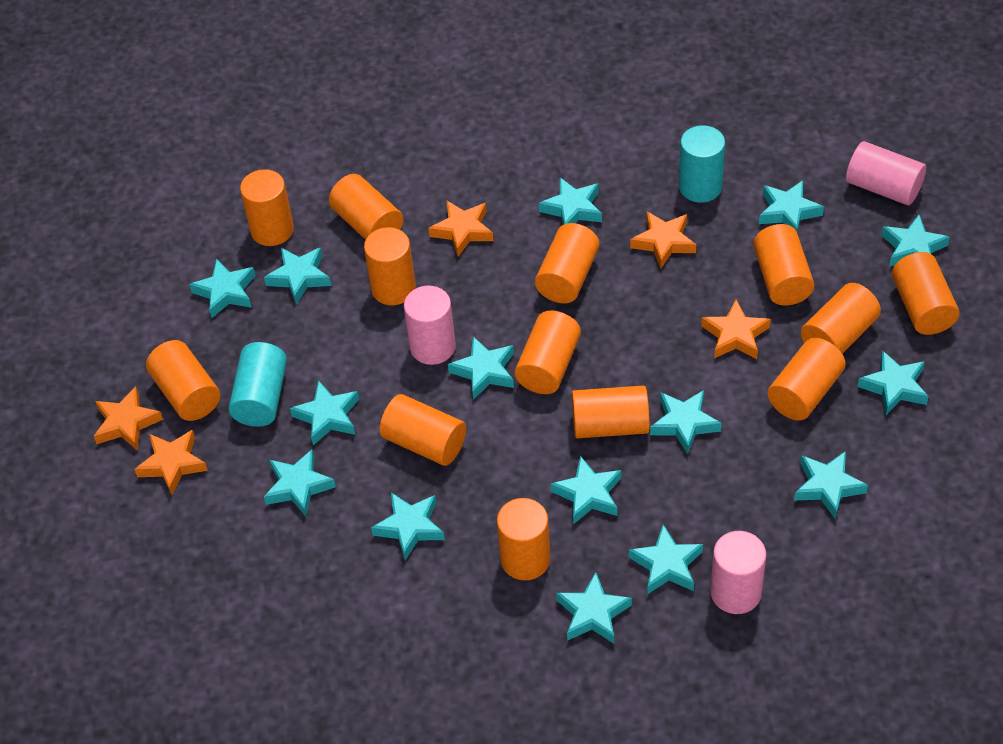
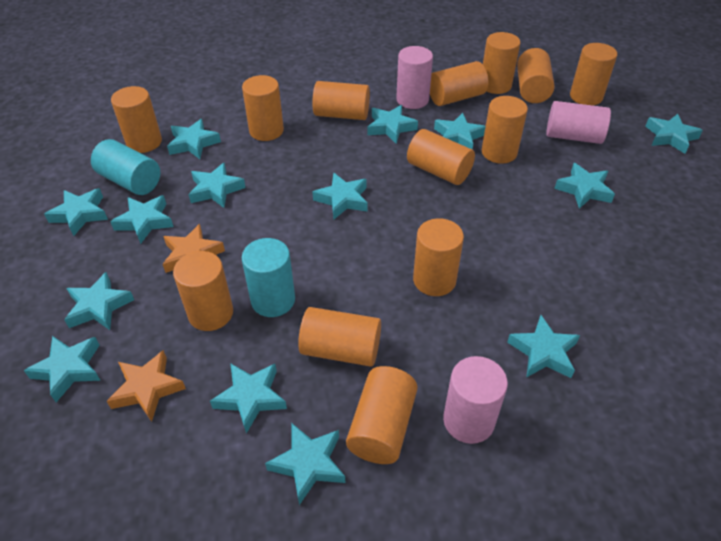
orange star: [94,386,163,450] [134,430,208,495] [428,200,494,257] [630,211,696,268] [701,300,771,359] = 5 -> [106,350,186,422] [163,224,225,273] = 2
turquoise star: [189,258,256,318] [264,247,331,304] [264,450,336,516] [290,380,359,445] [371,493,445,560] [448,336,514,400] [539,178,602,225] [551,456,621,524] [556,572,632,643] [629,524,703,594] [650,390,722,454] [759,180,824,232] [794,451,868,519] [857,351,929,415] [881,215,950,267] = 15 -> [24,336,101,402] [44,188,108,236] [64,272,134,330] [110,195,174,244] [167,119,221,159] [188,163,246,208] [210,363,287,434] [265,423,345,505] [313,172,368,219] [368,105,418,144] [434,113,486,150] [507,315,580,378] [554,163,615,209] [645,114,703,154] = 14

